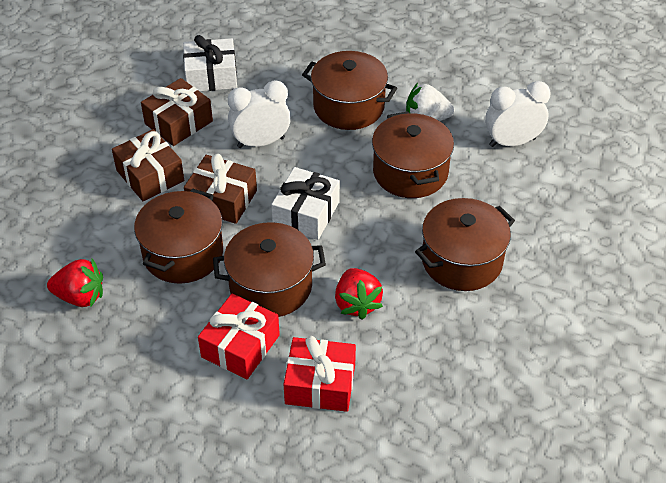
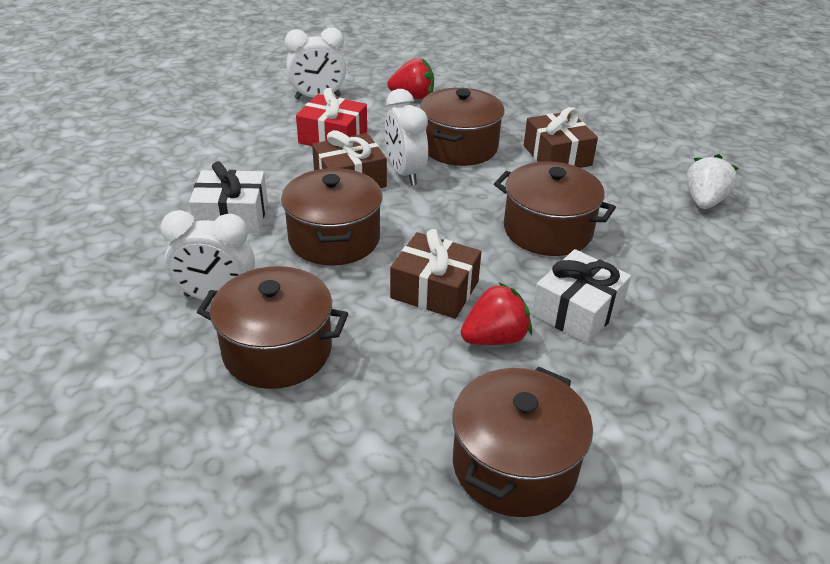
red gift: [198,294,280,379] [284,336,356,412] = 2 -> [296,88,367,146] = 1
white clock: [228,80,291,148] [485,81,551,147] = 2 -> [160,210,255,301] [285,28,346,99] [385,89,428,185] = 3

